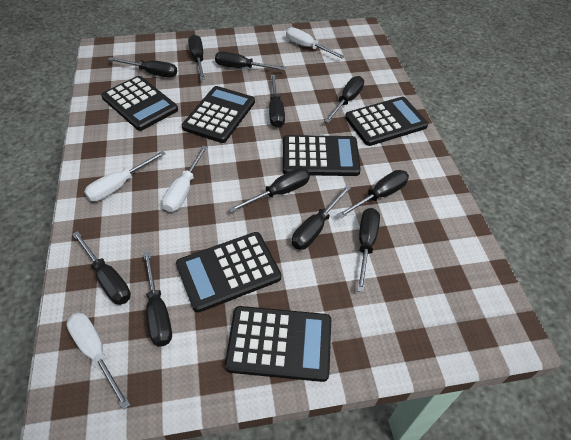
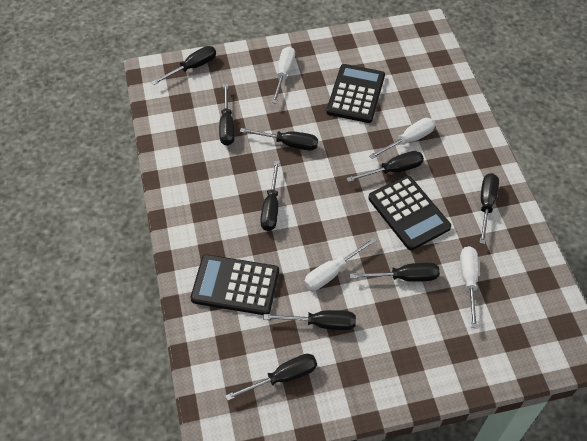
black calculator: [101,76,178,131] [176,232,281,313] [182,86,255,143] [225,306,331,382] [283,135,361,176] [345,97,428,146] = 6 -> [191,255,279,315] [326,64,385,123] [368,175,451,250] = 3
black screwdriver: [72,231,131,305] [108,57,177,78] [143,252,172,347] [188,35,205,80] [215,52,286,71] [229,168,310,213] [269,75,285,128] [292,185,351,250] [325,76,364,123] [337,170,409,218] [357,208,380,292] = 11 -> [151,46,216,85] [219,84,235,146] [225,354,317,401] [240,128,318,151] [260,161,280,231] [263,310,356,330] [346,151,424,182] [350,262,440,282] [479,173,499,244] = 9

